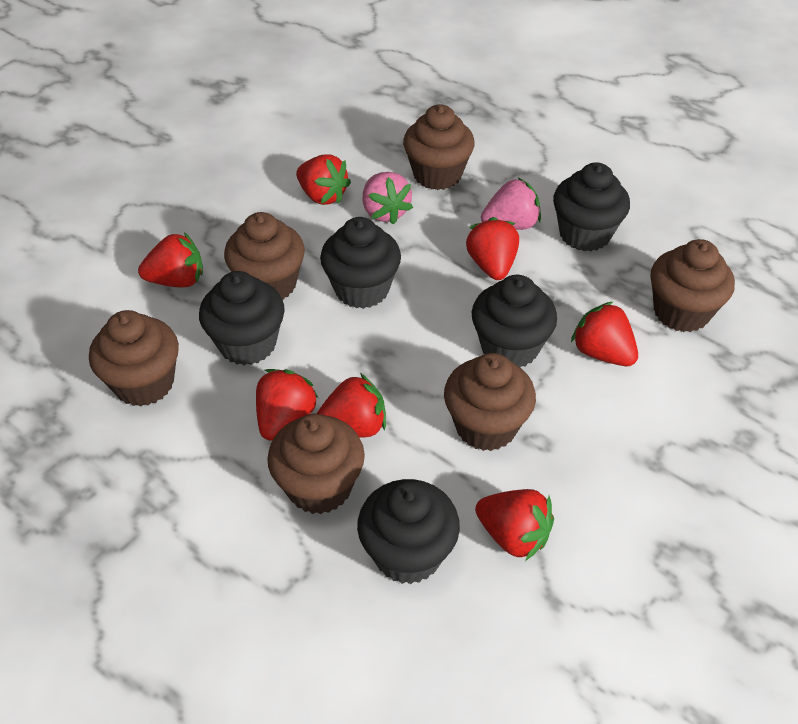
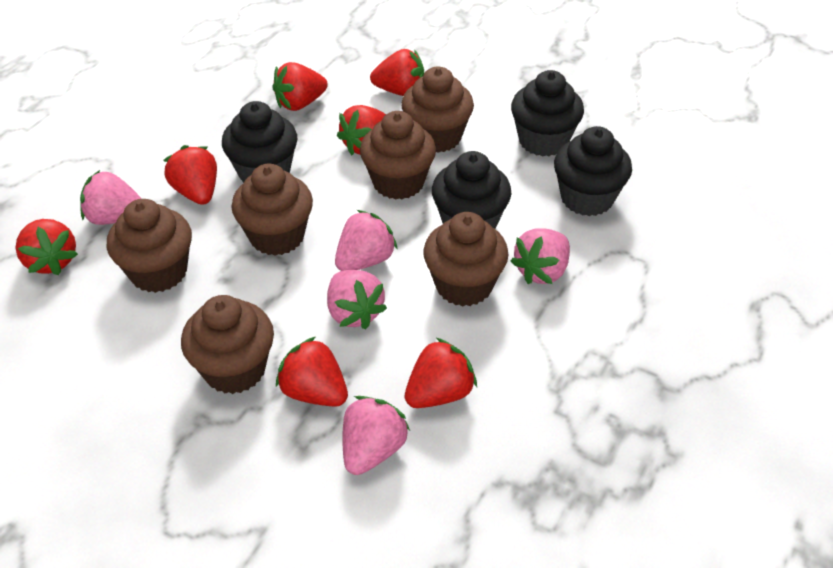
black cupcake: [199,271,285,365] [320,217,401,309] [357,479,460,584] [472,275,557,368] [553,162,630,251] = 5 -> [222,101,298,183] [432,151,512,229] [511,70,584,156] [554,126,632,216] = 4
pink strawberry: [363,172,413,225] [481,178,541,230] = 2 -> [80,170,142,225] [327,270,387,329] [335,210,398,271] [342,396,410,475] [511,228,570,284] = 5

